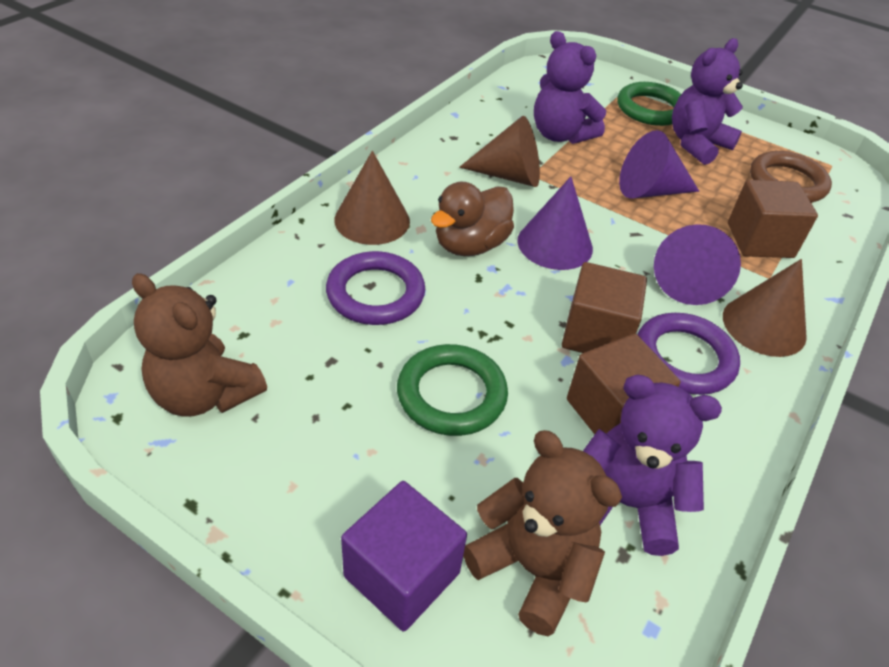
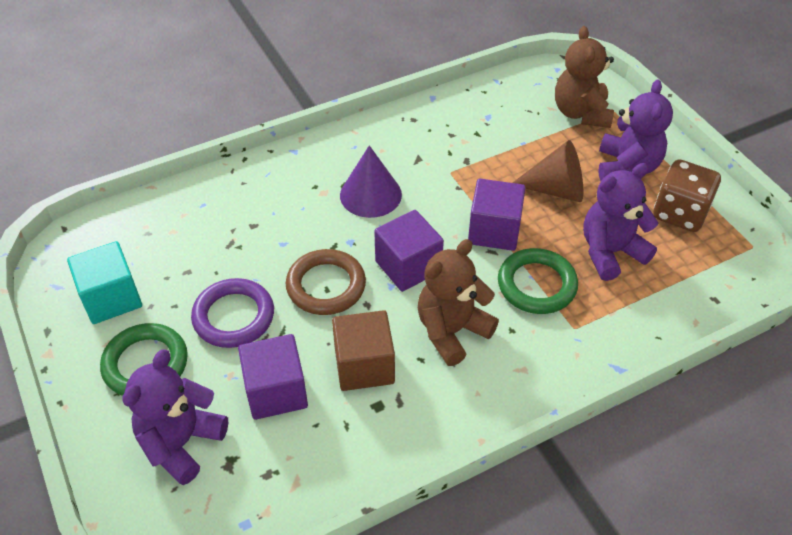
brown cone: [334,151,410,245] [459,116,540,187] [723,259,807,357] = 3 -> [513,140,583,202] = 1
brown cube: [562,262,647,353] [567,334,680,434] [728,180,818,258] = 3 -> [332,310,395,391] = 1
brown dice: none = 0 -> [653,160,721,232] = 1
brown duck: [431,182,514,256] = 1 -> none = 0
purple cone: [517,176,593,270] [619,130,699,198] [654,224,741,305] = 3 -> [340,145,402,218] = 1
purple cube: [341,481,467,632] = 1 -> [238,334,308,420] [374,210,444,292] [468,179,526,251] = 3
purple ring: [326,251,425,325] [637,313,740,395] = 2 -> [191,278,274,348] = 1
turquoise cube: none = 0 -> [67,241,142,324] = 1

